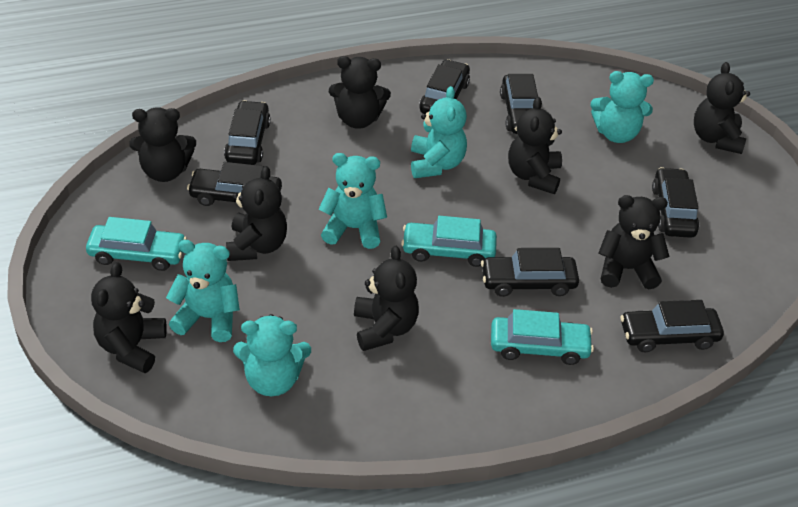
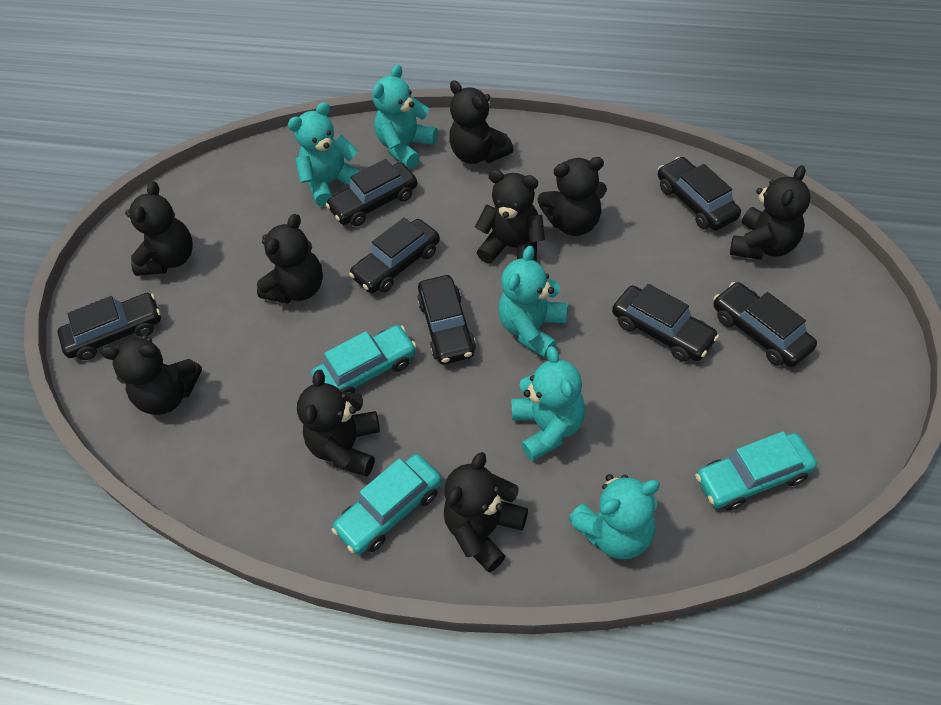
black teddy bear: [91,262,167,373] [129,107,196,182] [226,166,287,261] [329,56,391,129] [354,246,419,351] [508,97,562,194] [599,195,670,290] [694,62,750,154] = 8 -> [100,335,202,415] [125,181,193,276] [257,214,323,304] [297,370,380,477] [444,452,528,572] [449,80,514,164] [475,169,545,264] [537,157,607,236] [730,165,811,260] = 9

